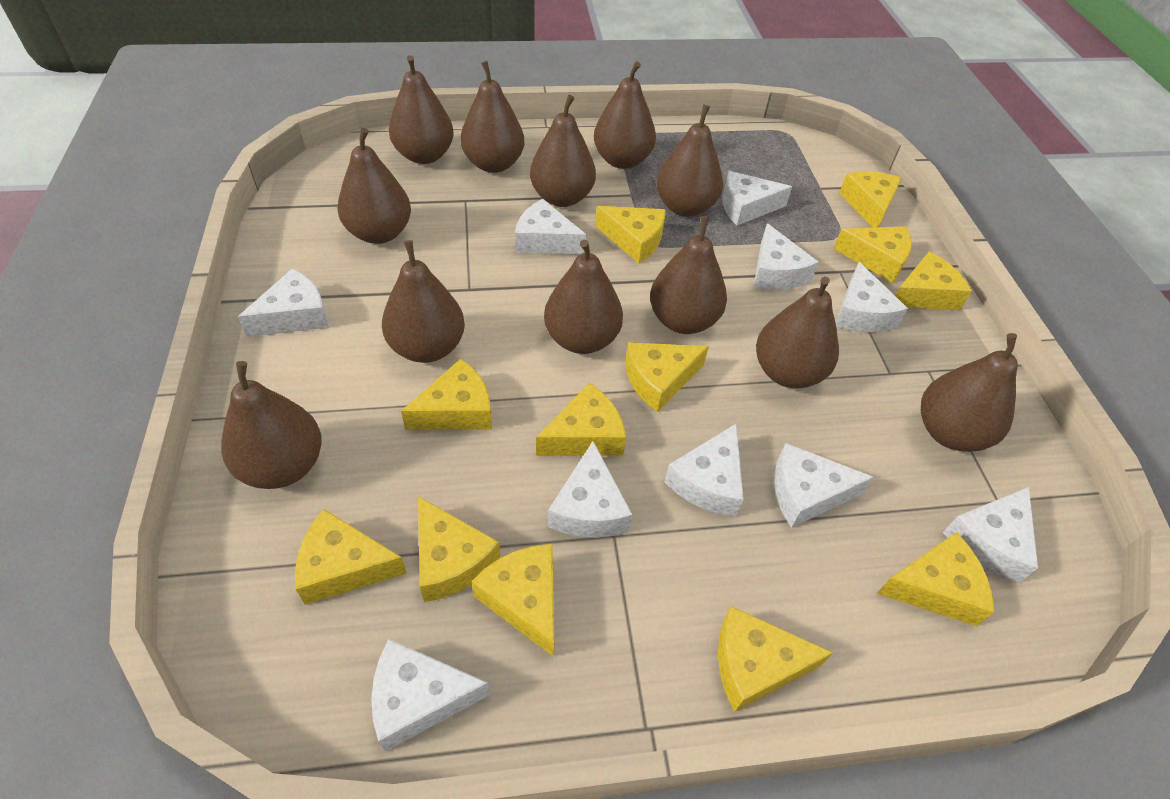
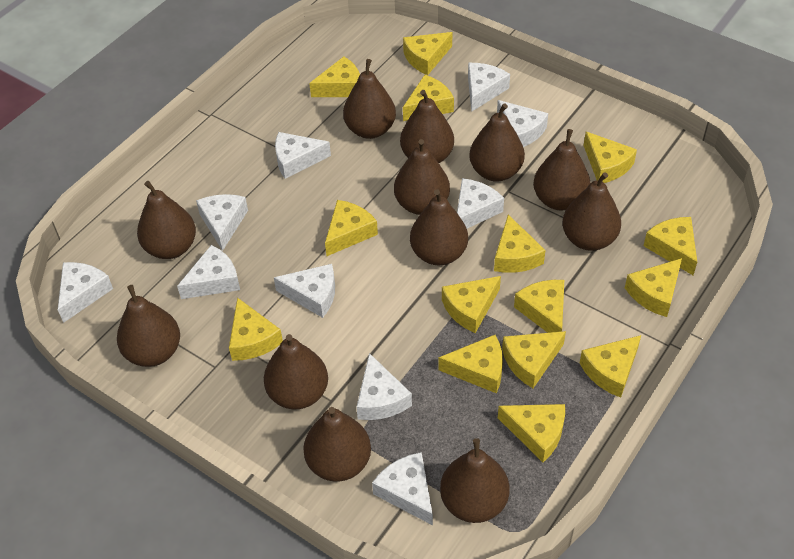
yellow cheese: [295,509,407,605] [401,359,492,430] [418,496,500,602] [471,544,554,657] [536,383,626,456] [595,206,665,263] [625,342,709,412] [718,606,833,712] [833,226,912,283] [839,171,902,228] [877,532,994,626] [895,251,972,310] = 12 -> [229,297,283,361] [309,57,360,97] [325,200,378,256] [403,32,452,75] [403,75,454,121] [438,335,503,393] [442,276,501,333] [494,215,546,273] [498,404,565,462] [502,331,566,388] [514,280,564,333] [580,335,641,398] [584,132,637,183] [625,258,682,317] [643,217,697,275] = 15

